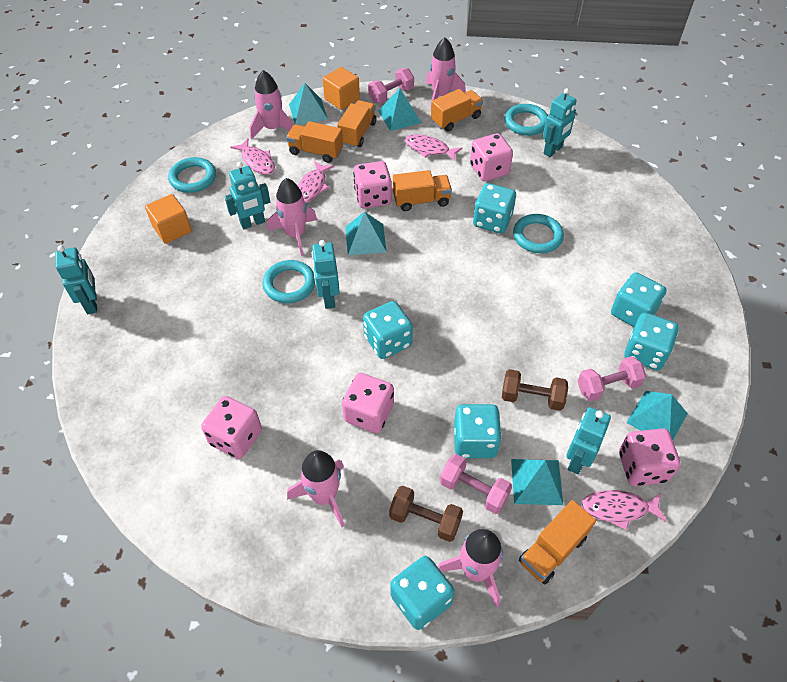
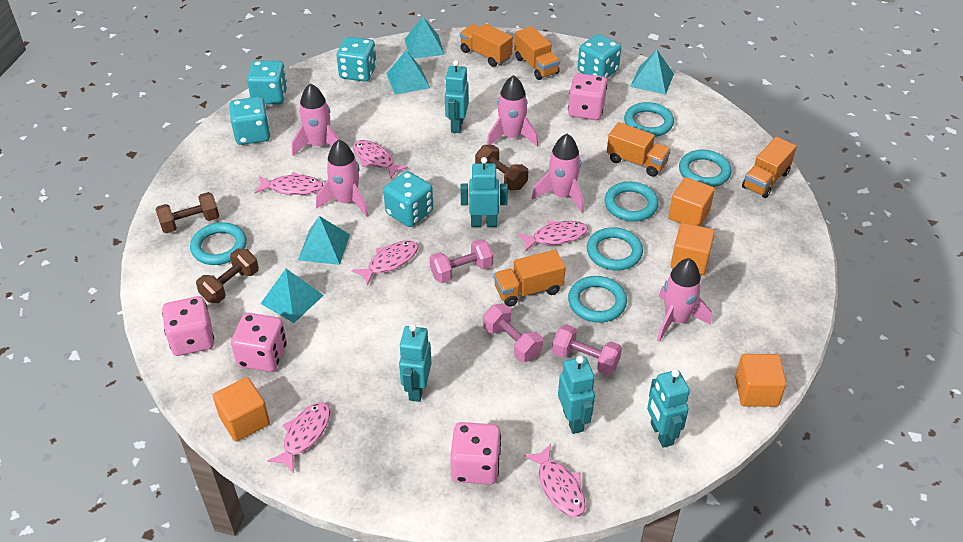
brown dumbbell: [389,486,463,542] [502,369,568,411] = 2 -> [155,192,219,233] [196,249,259,303] [475,145,528,190] = 3
orange cube: [145,194,192,244] [323,67,360,110] = 2 -> [213,377,270,442] [668,177,715,226] [671,223,715,275] [735,354,787,407] = 4
pink dice: [201,396,262,459] [342,373,394,433] [353,161,392,209] [470,133,513,181] [619,428,681,486] = 5 -> [162,296,214,356] [231,313,287,372] [450,422,501,485] [568,73,607,120] = 4
pink fish: [230,138,275,175] [298,161,334,203] [404,134,462,162] [581,490,667,530] = 4 -> [254,172,323,195] [267,402,330,473] [351,240,418,286] [353,140,408,178] [517,221,588,252] [524,444,586,518] = 6
turquoise dice: [363,301,413,359] [390,556,455,630] [454,404,502,458] [473,183,516,234] [611,272,667,327] [624,312,679,370] = 6 -> [229,97,270,145] [247,61,288,104] [337,37,377,82] [383,171,433,227] [578,34,621,79] = 5
turquoise ring: [168,157,216,193] [263,260,315,303] [505,104,548,136] [513,214,564,253] = 4 -> [190,222,247,265] [568,276,627,323] [587,227,643,270] [605,181,658,221] [624,102,674,137] [679,150,732,187] = 6

